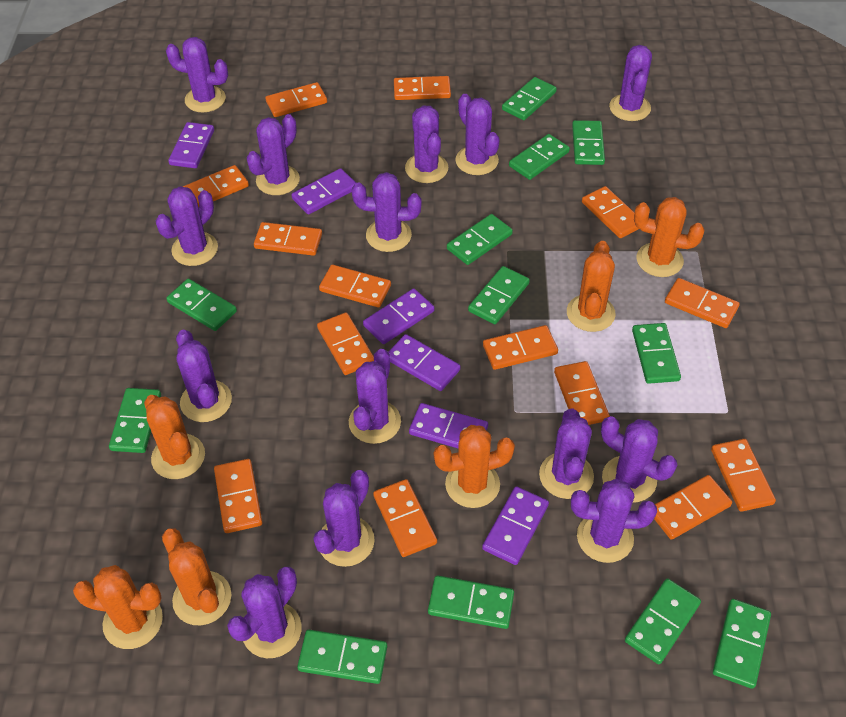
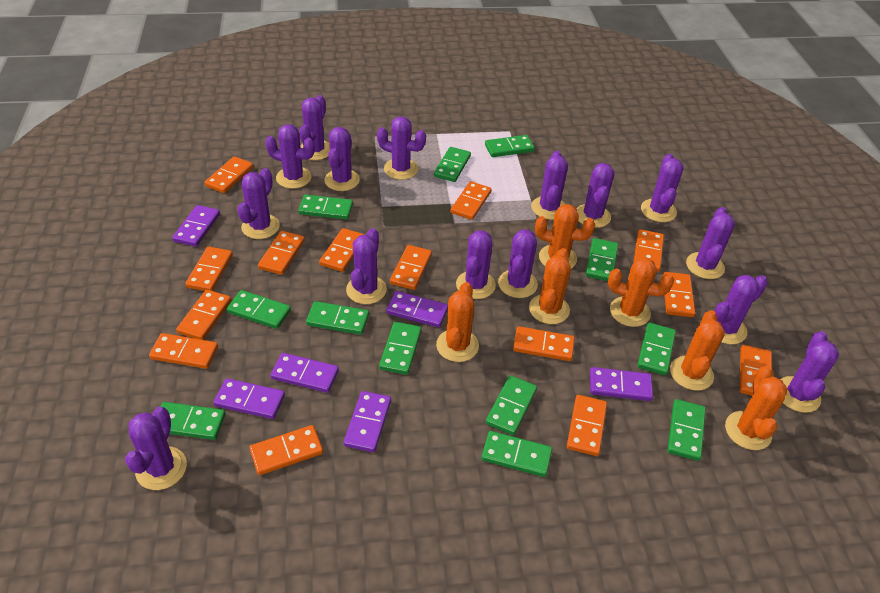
purple cactus: [156,186,218,266] [166,37,228,113] [176,330,232,422] [227,567,302,658] [246,114,300,195] [313,470,375,567] [349,349,401,444] [352,172,422,252] [405,105,448,183] [455,94,500,175] [539,408,594,499] [571,479,657,563] [601,416,677,503] [609,45,652,121] = 14 -> [125,407,187,490] [237,168,280,239] [265,124,315,189] [299,95,330,160] [324,127,360,191] [346,228,387,304] [377,117,426,180] [456,230,496,299] [498,230,538,298] [531,151,568,220] [577,163,614,228] [641,154,684,222] [686,207,735,279] [714,275,768,345] [781,331,839,413] = 15

